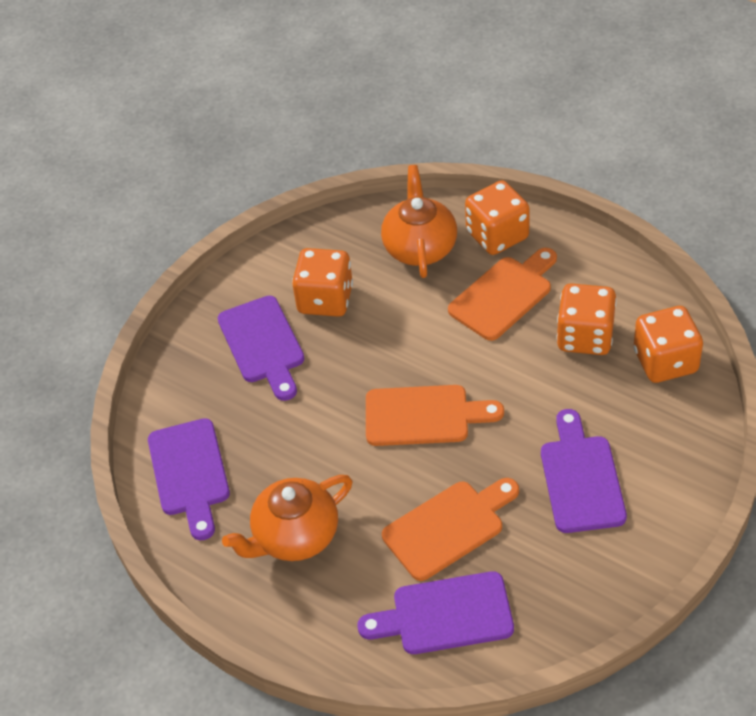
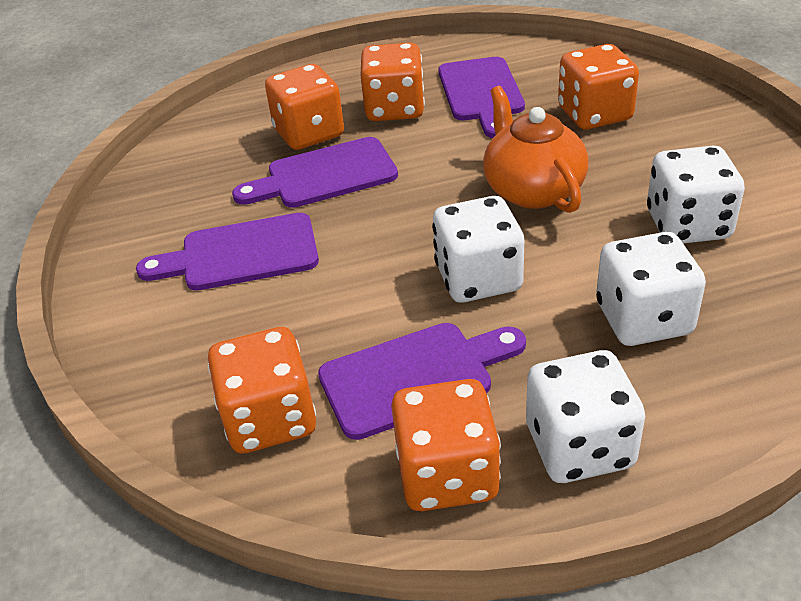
orange cutting board: [366,385,504,446] [382,478,519,581] [448,248,557,341] = 3 -> none = 0
orange dice: [292,248,353,317] [465,180,530,255] [557,283,617,355] [634,306,703,383] = 4 -> [207,327,316,454] [265,64,344,150] [361,43,425,121] [391,379,501,511] [558,44,639,130] = 5
orange teapot: [222,475,352,561] [381,165,457,278] = 2 -> [483,86,588,213] = 1
white dice: none = 0 -> [432,196,524,303] [526,350,645,483] [596,232,706,346] [647,145,745,244] = 4

